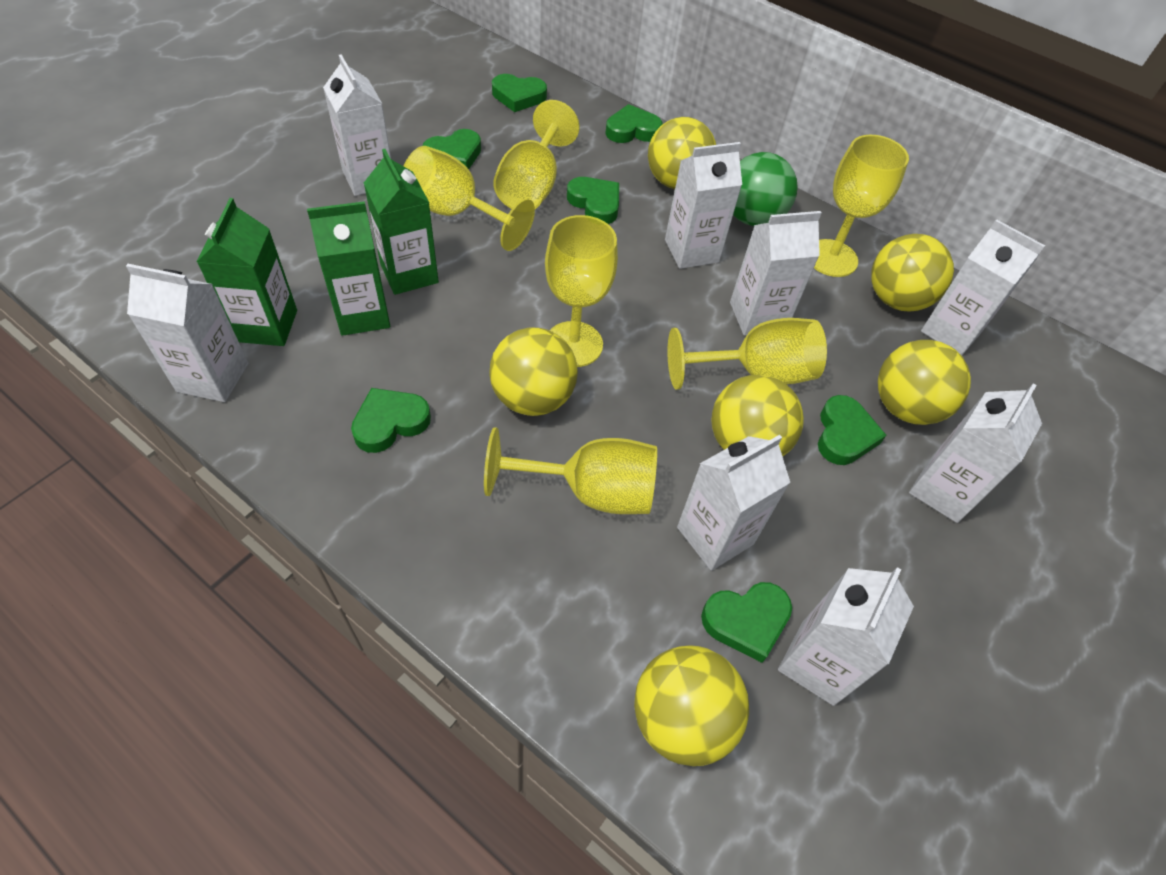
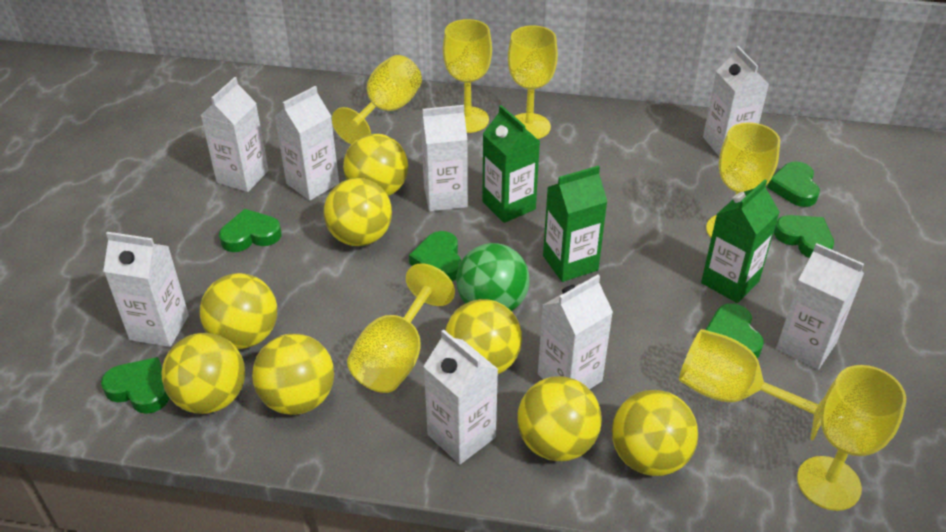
green heart: [351,388,431,453] [423,129,481,169] [492,74,547,112] [567,177,619,224] [606,104,663,143] [701,582,792,663] [818,395,886,465] = 7 -> [101,357,169,414] [219,209,281,252] [409,231,461,281] [705,303,764,358] [767,161,820,207] [774,215,834,258] = 6
yellow ball: [489,327,578,416] [634,645,749,766] [648,117,716,189] [711,375,804,456] [871,234,954,312] [878,340,971,425] = 6 -> [162,333,245,414] [200,273,277,349] [252,334,334,415] [323,178,392,246] [343,134,408,196] [445,299,522,374] [517,376,602,461] [612,390,698,476] = 8
yellow goblet: [404,146,535,251] [484,427,657,514] [493,100,580,209] [545,215,618,367] [667,318,827,389] [814,135,909,277] = 6 -> [332,55,422,144] [347,263,455,393] [443,19,492,133] [508,25,558,139] [679,329,824,441] [706,122,780,238] [797,365,906,511] = 7

